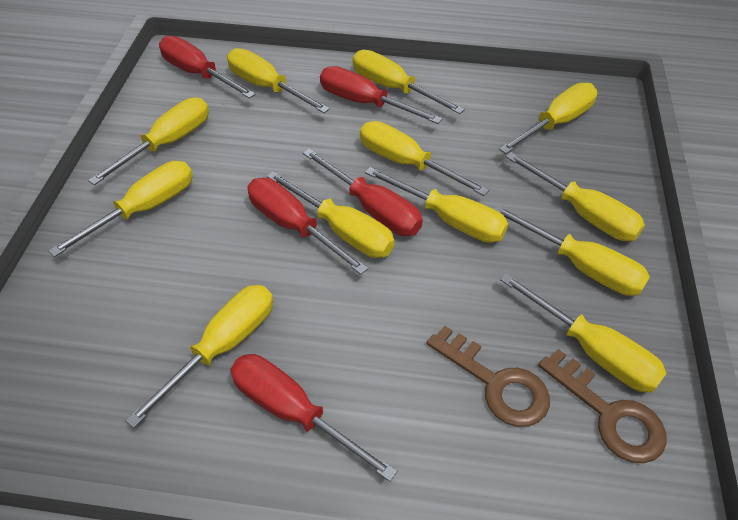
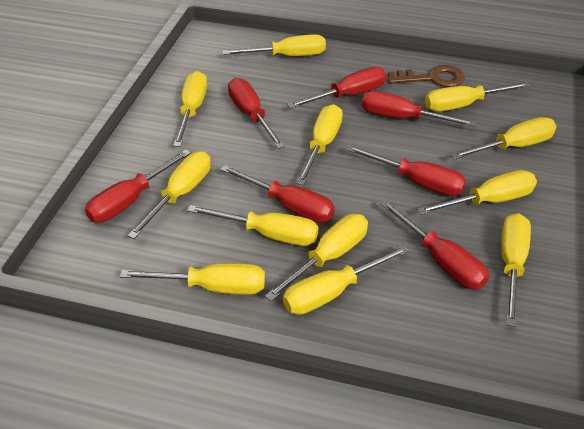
brown key: [427,326,550,427] [538,349,666,463] = 2 -> [388,65,465,87] = 1
red screwdriver: [159,36,255,99] [230,354,397,482] [247,178,368,275] [303,148,423,236] [320,66,442,124] = 5 -> [85,149,191,223] [220,165,335,223] [228,78,285,149] [287,67,386,109] [346,145,466,196] [362,91,476,127] [380,200,489,289] = 7

